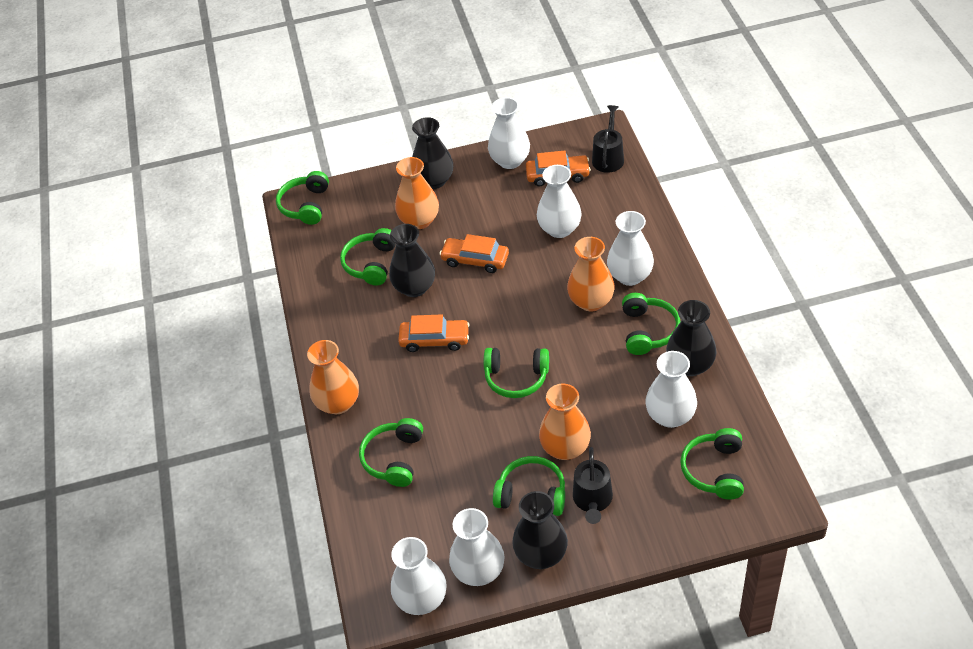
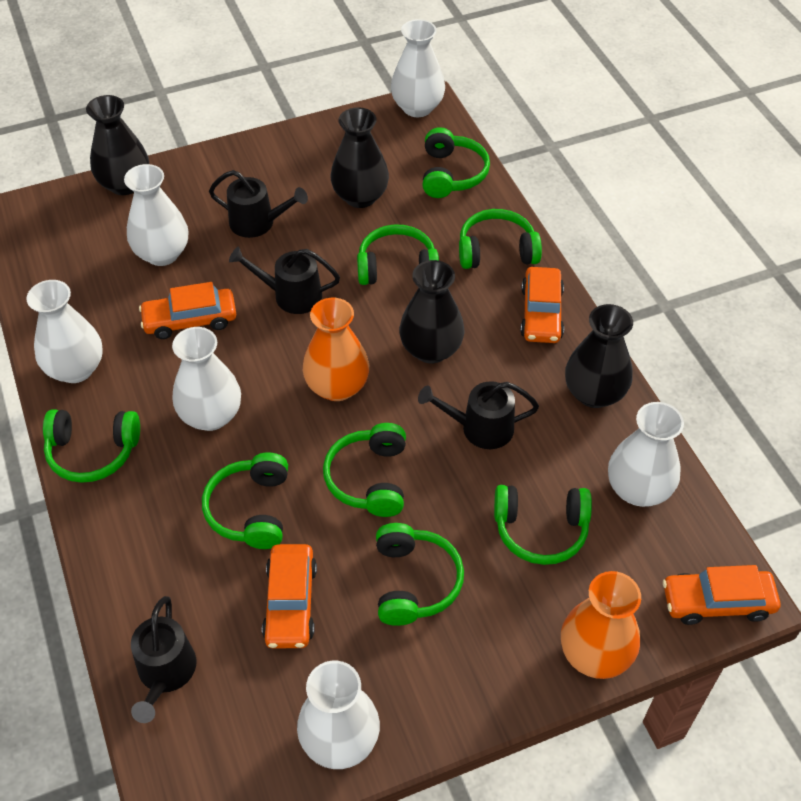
black watering can: [573,447,613,524] [592,105,624,173] = 2 -> [131,596,196,723] [209,170,308,238] [229,247,340,314] [418,381,539,449] = 4
green headphones: [276,171,329,225] [340,228,396,285] [359,418,423,487] [484,348,549,398] [493,456,565,516] [622,293,681,355] [680,428,744,500] = 7 -> [43,409,140,483] [202,452,288,549] [323,423,406,517] [357,224,439,285] [376,523,464,626] [422,127,490,198] [459,209,542,269] [494,485,592,565] = 8
orange car: [398,314,470,352] [439,234,509,273] [526,150,591,186] = 3 -> [139,282,236,339] [262,544,317,648] [520,267,564,343] [663,565,780,625] = 4
orange vase: [307,340,359,414] [395,157,439,229] [539,384,591,460] [567,237,615,312] = 4 -> [303,298,369,401] [561,571,641,679] = 2

